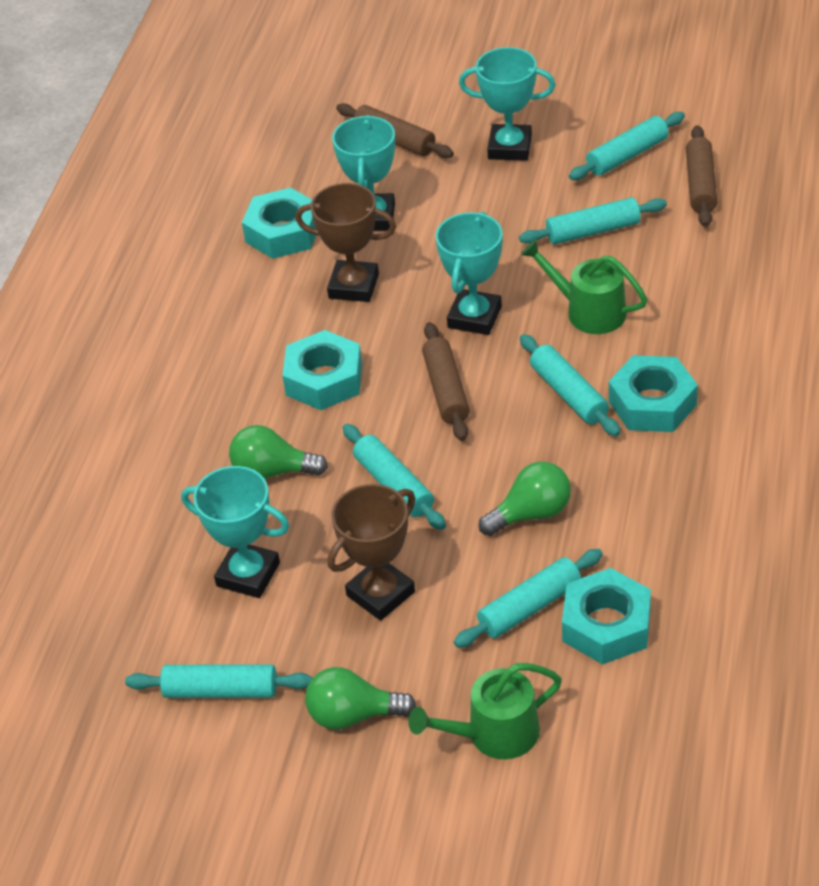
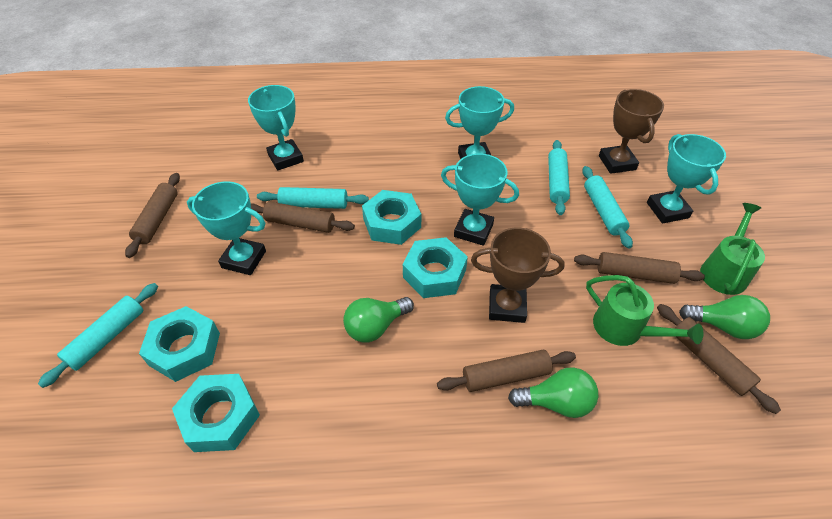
brown rolling pin: [336,103,454,158] [422,322,470,441] [686,125,717,227] = 3 -> [125,173,180,258] [251,202,355,233] [437,350,576,392] [574,252,705,284] [657,304,781,414] = 5
turquoise rolling pin: [125,664,312,698] [343,424,446,530] [454,549,603,648] [519,197,667,244] [520,334,621,437] [569,112,685,180] = 6 -> [38,283,158,388] [257,187,369,209] [548,140,570,215] [582,166,633,249] = 4
turquoise trophy: [181,466,289,598] [332,115,395,231] [436,212,502,335] [459,47,555,161] = 4 -> [187,181,266,275] [248,85,304,171] [441,153,519,246] [445,86,514,159] [647,134,726,224] = 5

